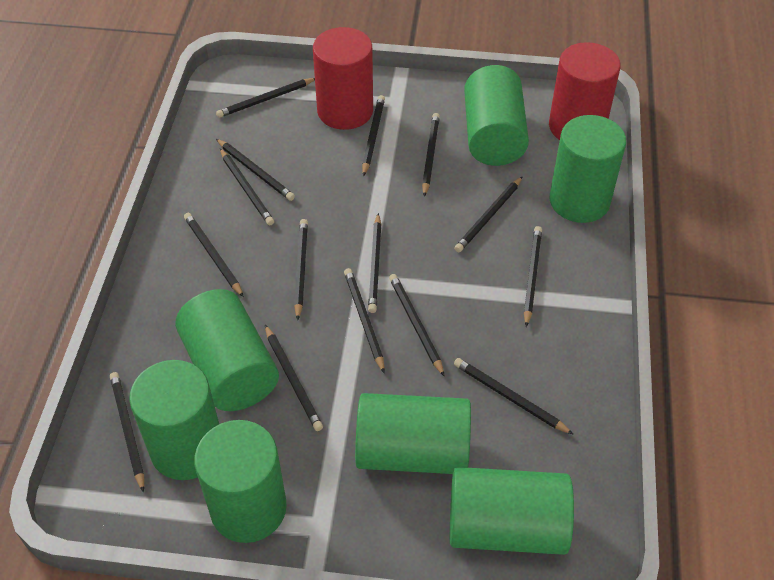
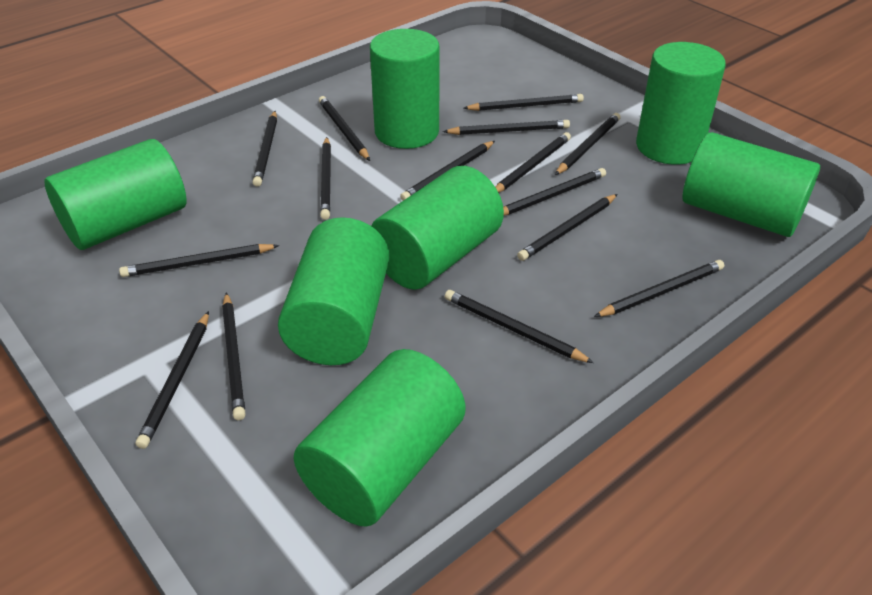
red cylinder: [313,27,373,130] [549,42,621,140] = 2 -> none = 0

